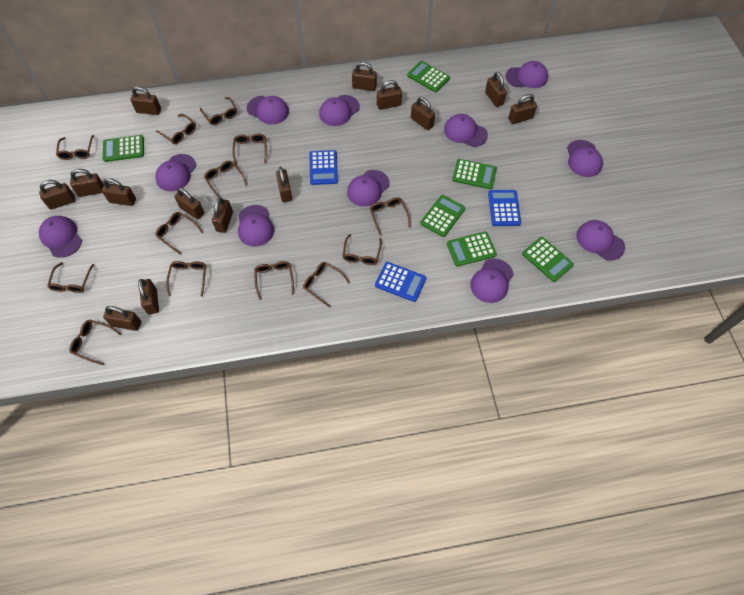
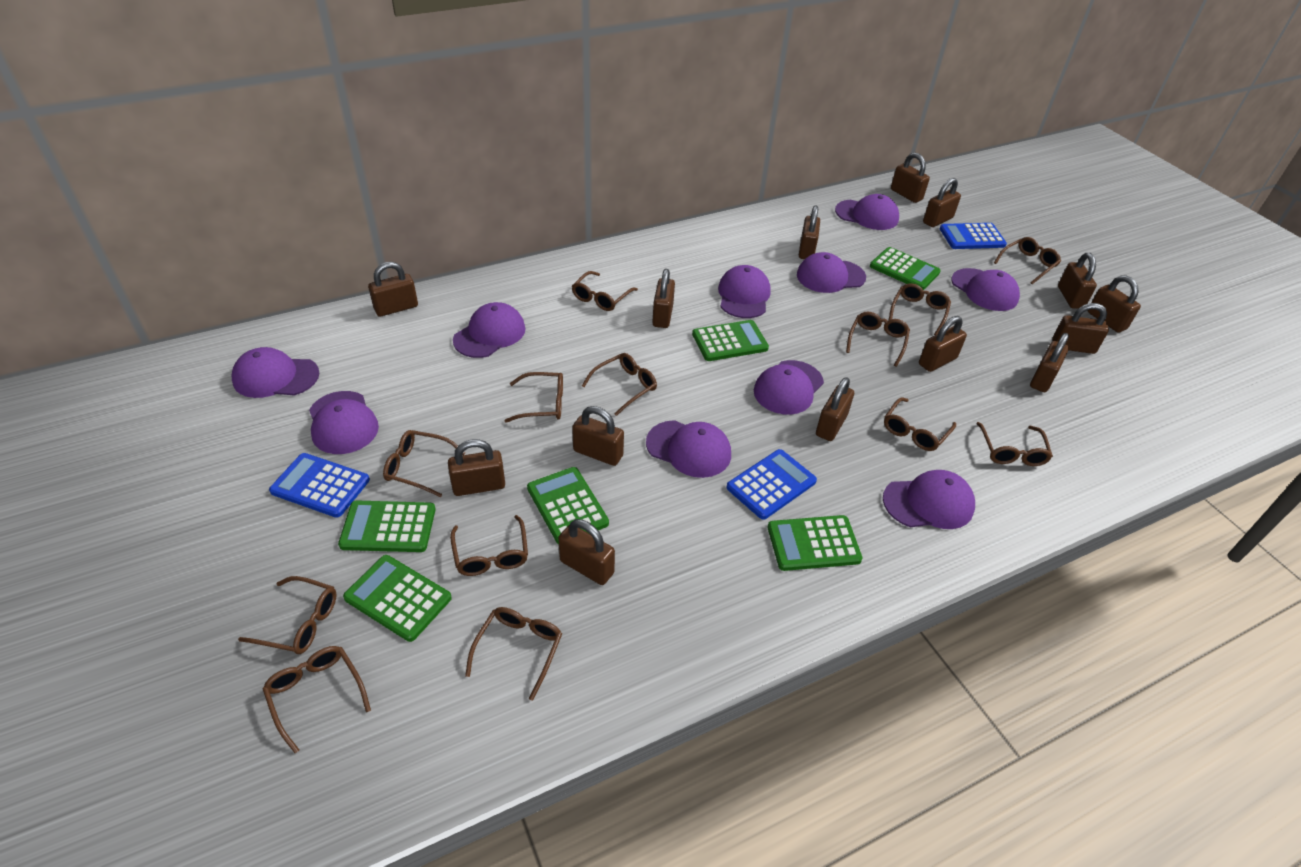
purple cap: [39,216,82,258] [155,154,196,191] [238,205,274,247] [247,96,289,124] [319,95,360,126] [347,170,390,207] [444,114,488,147] [470,259,514,303] [505,61,548,88] [567,140,603,177] [576,220,625,261] = 11 -> [232,347,320,398] [309,391,379,454] [453,302,526,358] [646,420,731,478] [718,265,771,318] [754,360,824,415] [797,252,866,293] [835,194,899,230] [883,470,975,529] [951,268,1020,311] = 10

